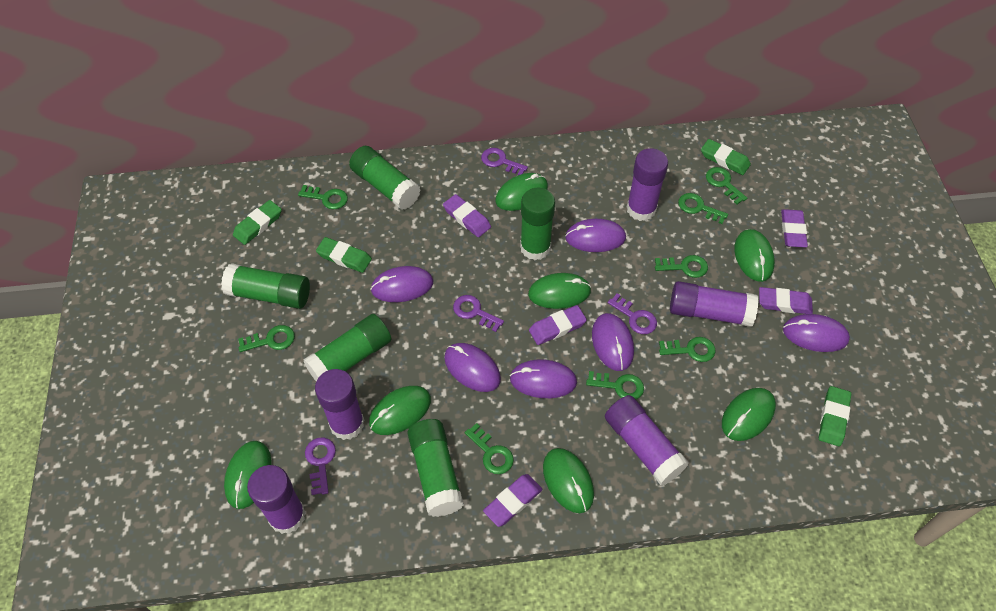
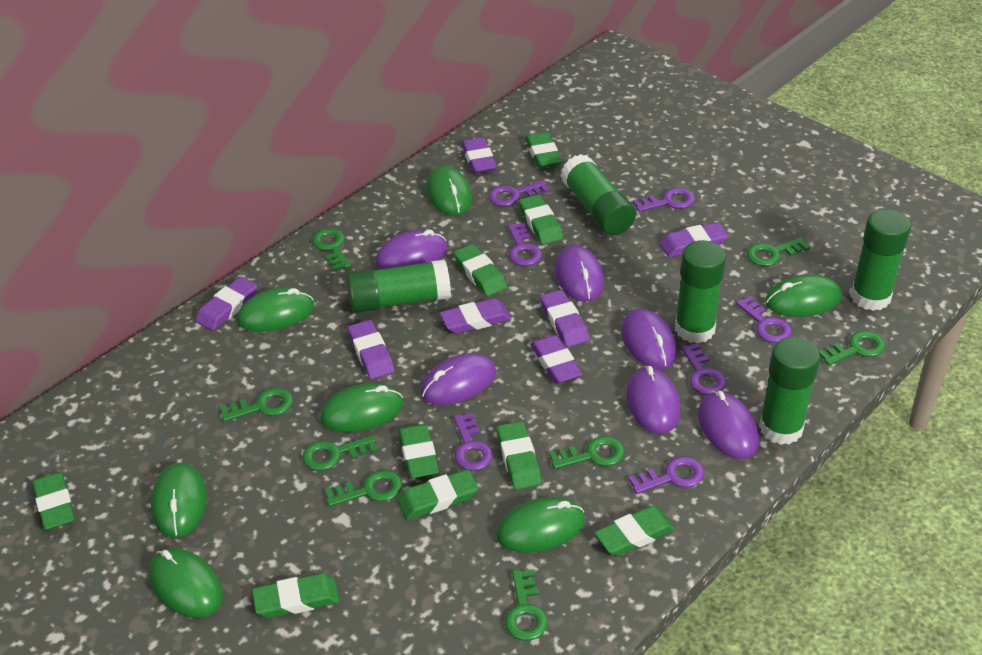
green eraser: [233,200,282,245] [316,237,372,273] [701,139,751,175] [819,386,851,446] = 4 -> [32,472,75,530] [252,573,340,618] [398,469,478,520] [399,424,439,478] [454,244,507,296] [497,421,542,490] [519,195,563,245] [525,132,562,168] [594,506,675,556] = 9
purple eraser: [443,194,491,237] [483,474,542,527] [529,305,587,345] [759,287,813,314] [781,209,808,248] = 5 -> [196,277,257,331] [348,320,394,379] [440,298,511,334] [461,137,497,174] [530,335,582,384] [540,290,589,347] [660,222,728,257] = 7
purple glue stick: [247,465,306,534] [315,369,364,440] [605,395,689,486] [627,148,668,221] [670,281,759,327] = 5 -> none = 0
purple key: [305,438,336,495] [453,295,504,332] [481,148,528,175] [608,293,657,334] = 4 -> [454,413,493,471] [488,180,549,206] [508,223,542,266] [629,456,704,494] [633,188,695,212] [681,343,726,395] [736,296,792,343] = 7

